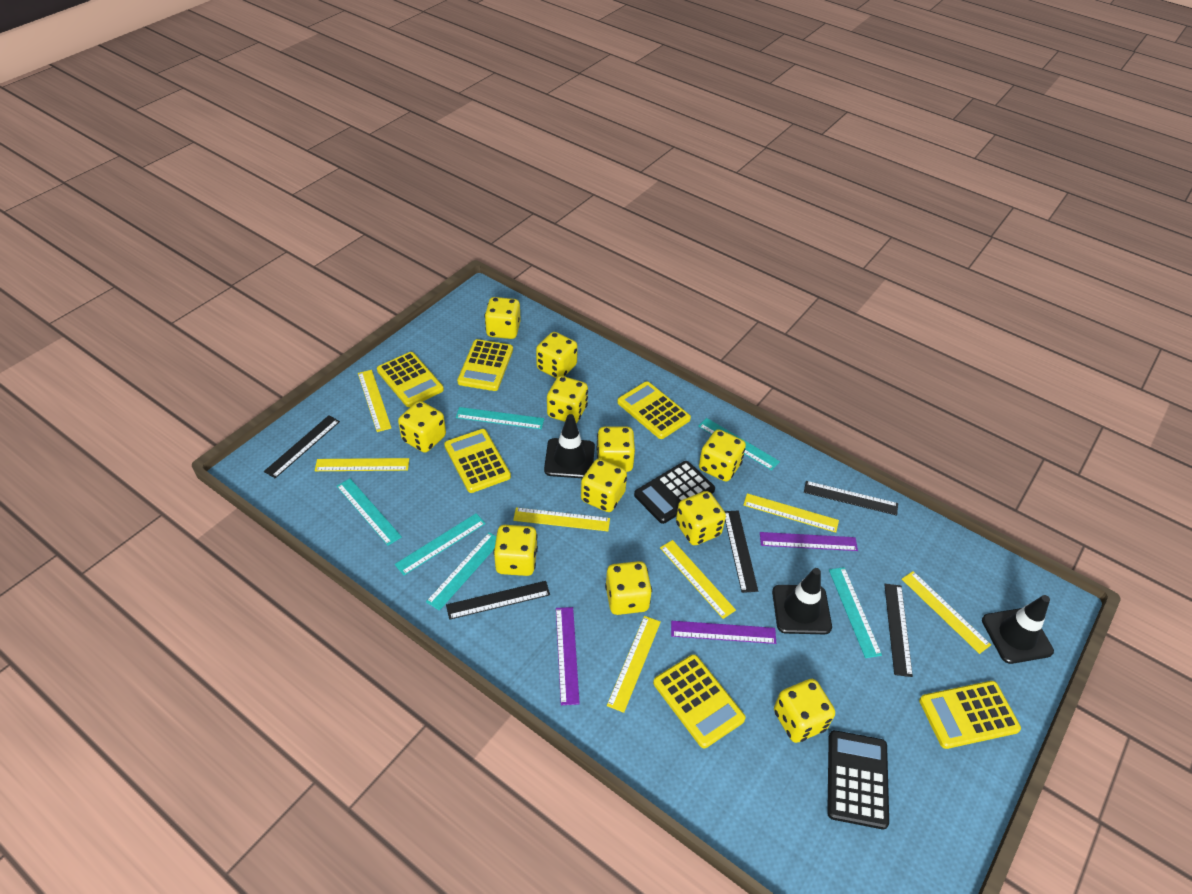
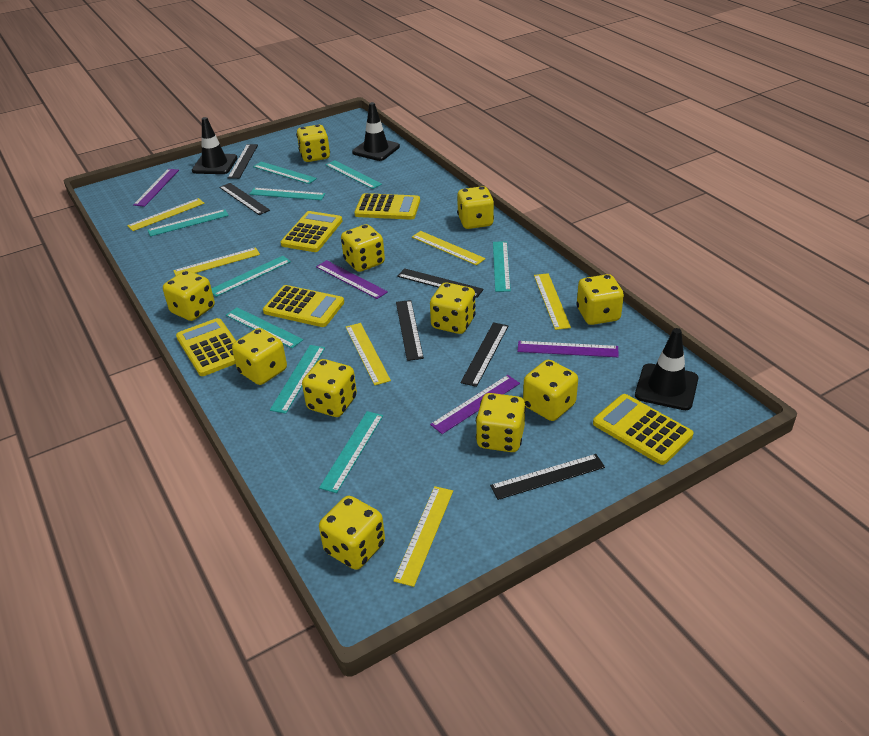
black calculator: [634,461,715,524] [827,730,889,829] = 2 -> none = 0
black ruler: [264,415,340,478] [446,581,550,620] [725,510,758,593] [804,481,898,516] [884,584,913,677] = 5 -> [219,183,270,215] [228,144,258,179] [396,300,424,361] [397,268,484,298] [460,322,508,387] [490,454,605,500] = 6
purple ruler: [556,607,580,705] [671,621,776,644] [760,532,858,551] = 3 -> [133,169,179,207] [316,260,388,299] [430,375,520,434] [517,341,619,357] = 4
turquoise ruler: [337,478,402,546] [395,514,486,575] [426,532,496,611] [456,407,544,429] [698,418,780,471] [829,567,882,658] = 6 -> [148,209,229,237] [211,256,291,297] [226,307,303,348] [250,188,325,200] [253,162,317,184] [270,345,325,414] [319,411,383,493] [325,160,382,189] [493,241,511,292] = 9
yellow calculator: [377,352,444,407] [444,429,511,493] [457,339,513,391] [617,381,691,439] [653,654,746,748] [919,681,1021,749] = 6 -> [176,318,236,376] [263,285,344,327] [281,211,343,252] [354,193,420,220] [593,394,693,465] = 5
yellow ruler: [315,458,409,471] [358,370,391,432] [513,507,610,531] [607,616,661,713] [660,540,736,619] [743,493,839,533] [902,571,991,654] = 7 -> [127,198,205,231] [173,247,260,276] [346,323,391,385] [394,486,453,587] [412,231,486,266] [534,273,571,330] = 6

